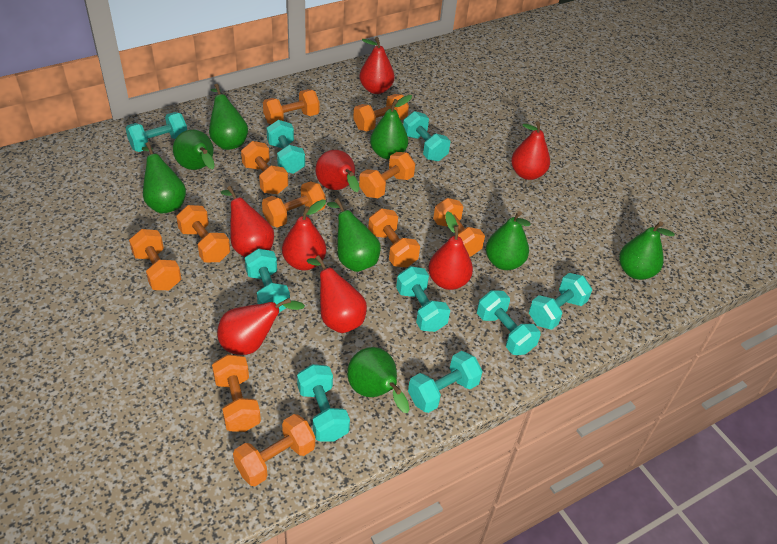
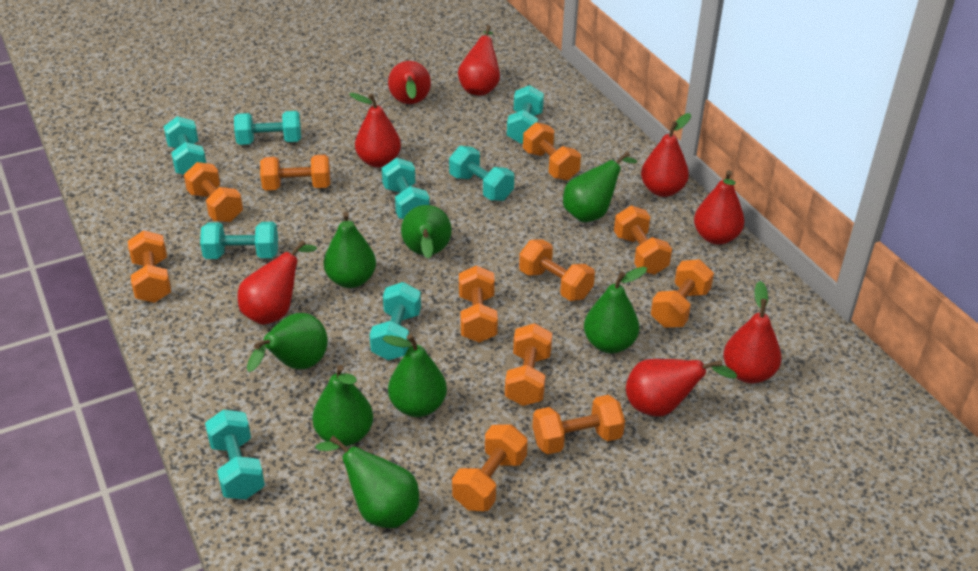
turquoise dumbbell: [126,112,187,152] [245,248,290,312] [267,120,305,174] [297,364,350,442] [396,266,450,332] [403,111,450,161] [408,351,483,413] [477,290,541,355] [529,273,592,330] = 9 -> [164,116,206,175] [200,222,278,259] [205,409,265,499] [234,111,301,145] [370,282,421,360] [382,158,430,219] [449,146,514,201] [507,85,544,144] = 8

